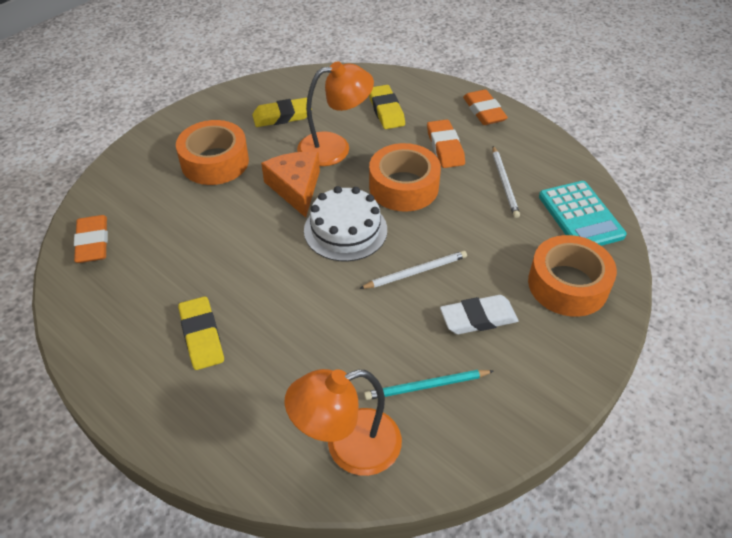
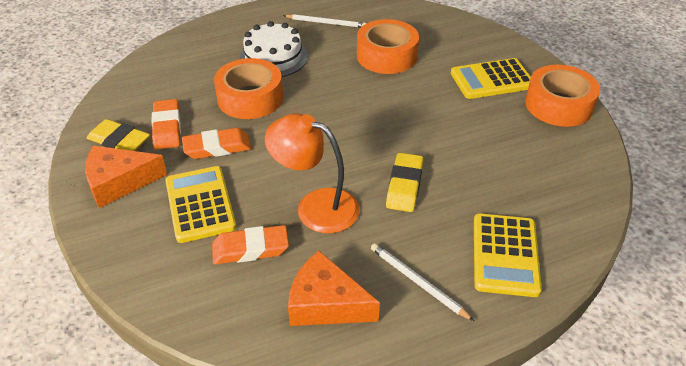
orange cheese: [261,152,320,218] = 1 -> [85,146,167,208] [288,251,380,326] = 2
orange lamp: [284,369,402,476] [297,61,374,166] = 2 -> [265,113,359,233] = 1
turquoise calculator: [539,181,627,246] = 1 -> none = 0
turquoise pencil: [364,370,493,400] = 1 -> none = 0
white eraser: [440,295,518,334] = 1 -> none = 0
yellow calculator: none = 0 -> [165,166,236,243] [451,58,531,99] [474,213,542,297] = 3
yellow eraser: [178,296,224,370] [252,98,312,127] [369,85,405,129] = 3 -> [86,119,150,151] [386,153,423,212] = 2

